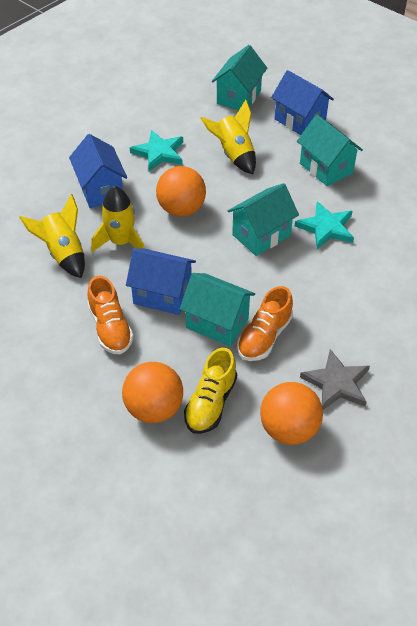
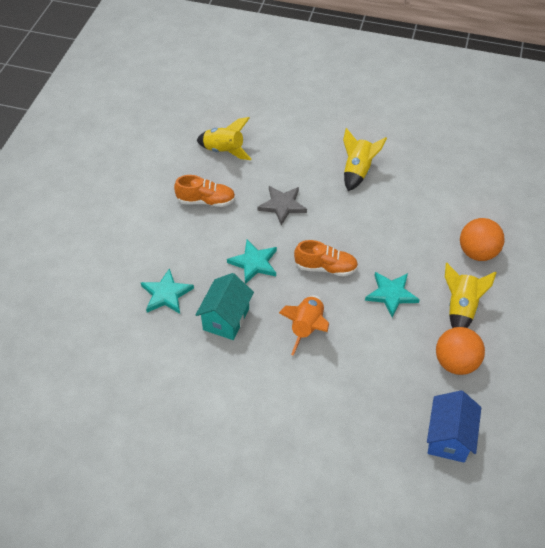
blue house: [69,134,127,208] [126,248,196,315] [271,70,334,135] = 3 -> [427,390,481,463] = 1
orange ball: [122,362,183,423] [156,166,206,217] [260,382,323,445] = 3 -> [436,327,485,375] [460,218,505,261] = 2
orange rocket: none = 0 -> [279,295,329,355] = 1
turquoise house: [180,273,255,346] [212,45,267,110] [228,183,299,256] [297,115,363,186] = 4 -> [196,273,254,340] = 1
turquoise star: [130,130,183,171] [295,202,354,249] = 2 -> [141,268,194,314] [227,240,277,284] [365,272,420,318] = 3
yellow shoe: [184,348,237,434] = 1 -> none = 0

